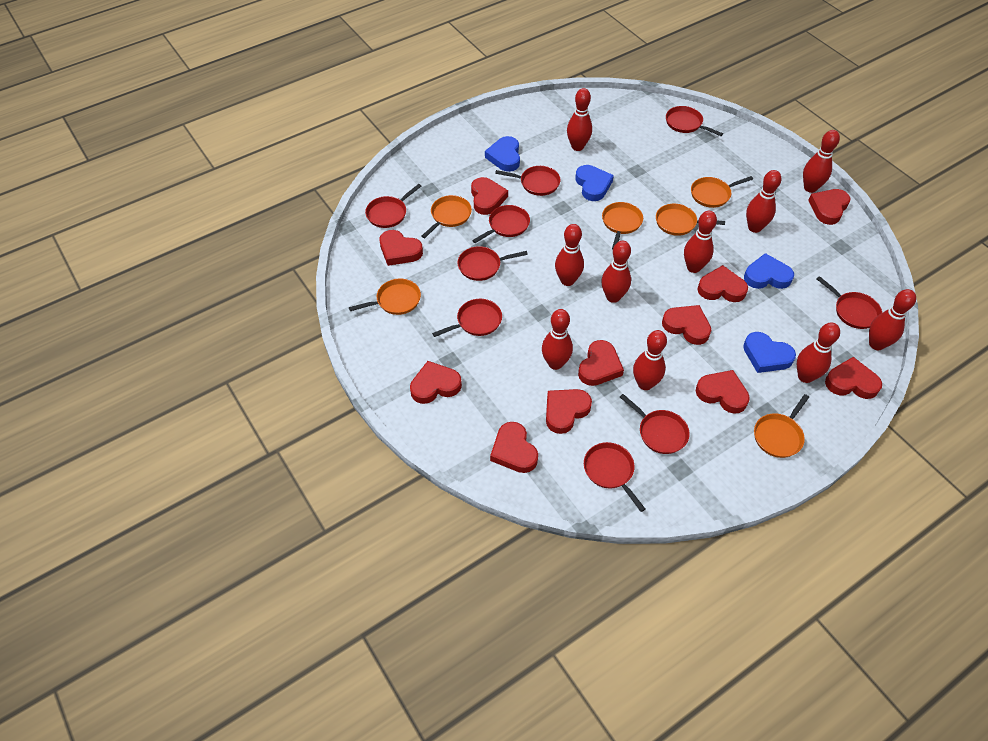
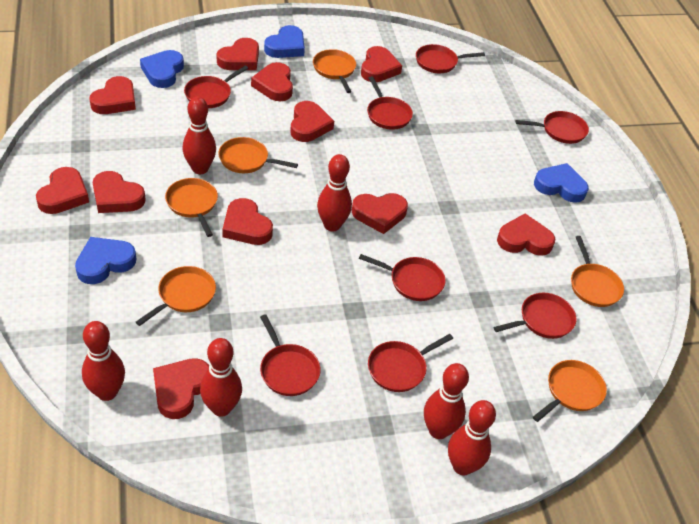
red bowling pin: [542,309,573,370] [555,224,584,286] [567,88,592,151] [601,241,631,303] [633,330,667,390] [684,211,717,273] [746,170,781,233] [797,323,840,383] [803,130,840,193] [869,289,916,350] = 10 -> [82,321,125,401] [183,97,216,174] [200,338,242,417] [317,154,352,231] [424,363,469,439] [448,400,496,476] = 6
red pan: [365,184,421,228] [432,299,502,337] [458,246,528,281] [472,205,530,243] [495,166,561,196] [584,442,645,512] [620,394,690,454] [666,106,723,136] [817,276,882,329] = 9 -> [184,66,248,108] [260,314,321,396] [359,254,445,301] [367,76,413,130] [368,334,453,392] [416,44,485,73] [493,293,576,339] [516,111,589,144] = 8

